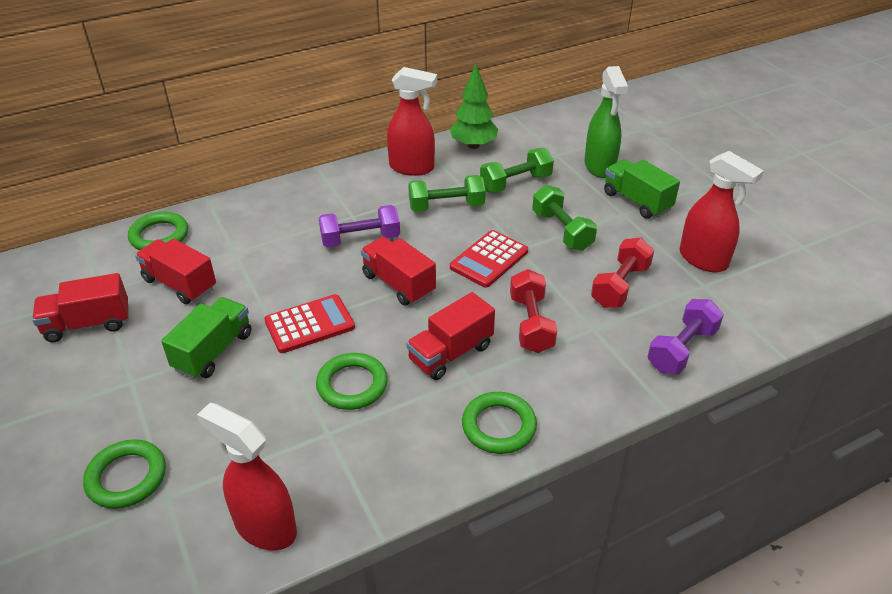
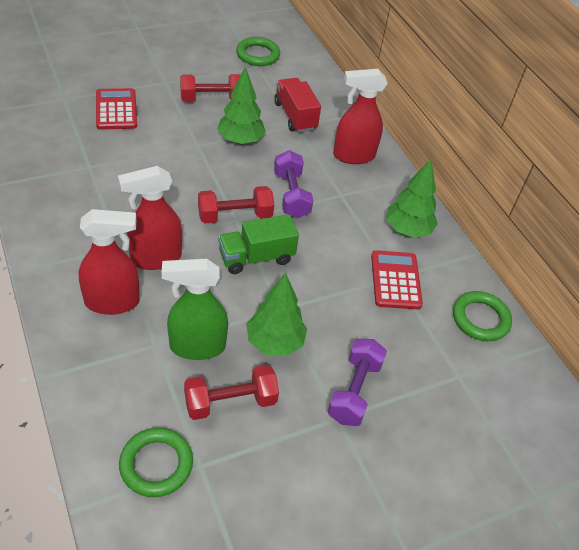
green dumbbell: [408,175,485,212] [480,148,554,193] [532,185,597,251] = 3 -> none = 0
green ring: [83,439,166,509] [128,212,188,250] [316,353,388,410] [462,392,537,454] = 4 -> [119,428,193,497] [236,37,280,66] [453,291,512,341] = 3
green tree: [450,64,498,149] = 1 -> [217,66,266,144] [247,272,307,356] [386,159,438,238] = 3
green truck: [161,297,251,379] [604,159,680,219] = 2 -> [218,214,299,274] = 1
red dumbbell: [510,269,557,353] [591,237,654,308] = 2 -> [180,74,240,102] [184,365,279,420] [198,186,274,223] = 3
red truck: [32,273,129,342] [135,238,216,305] [361,237,436,306] [406,292,495,380] = 4 -> [274,78,321,133] = 1

